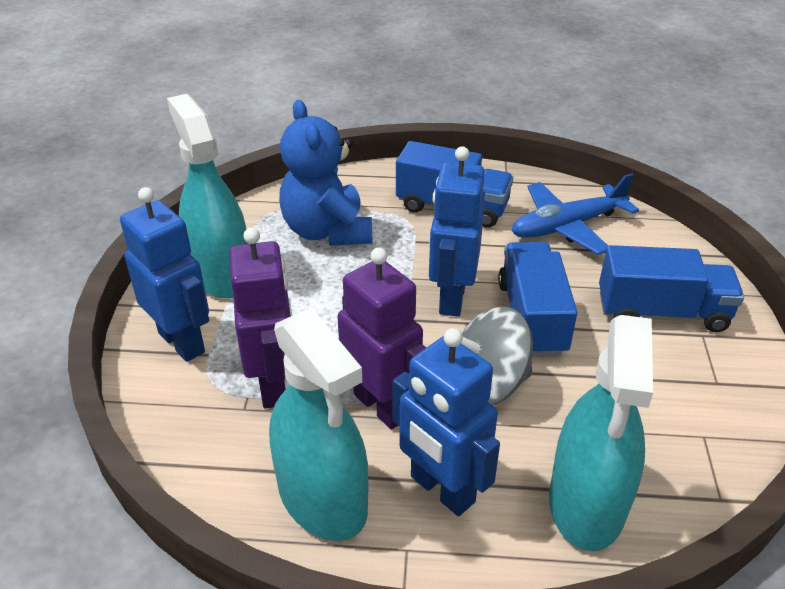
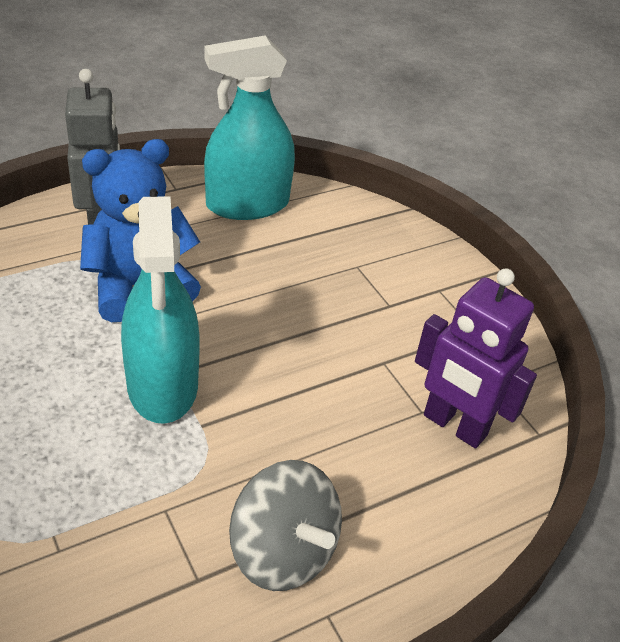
blue plane: [512,173,639,255] = 1 -> none = 0
blue robot: [120,187,209,362] [392,328,500,516] [429,146,485,317] = 3 -> none = 0
blue truck: [396,141,513,227] [498,242,577,357] [599,245,744,332] = 3 -> none = 0
grey robot: none = 0 -> [65,69,120,225] = 1
purple robot: [229,227,292,408] [337,247,426,429] = 2 -> [415,268,537,448] = 1
turquoise spray bottle: [167,94,249,298] [269,307,369,541] [549,315,653,551] = 3 -> [121,196,200,424] [204,35,295,220] = 2

